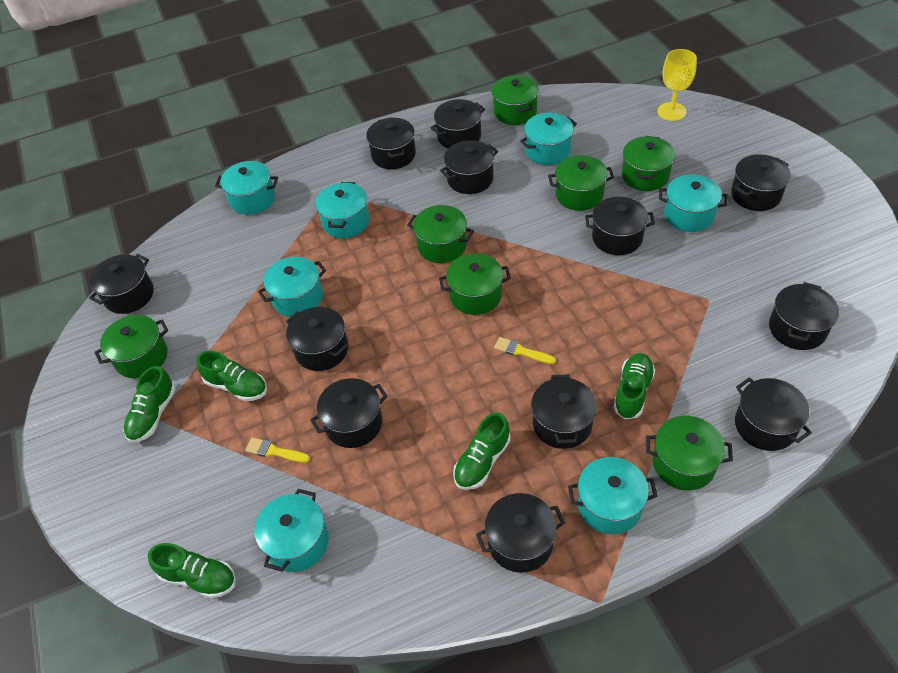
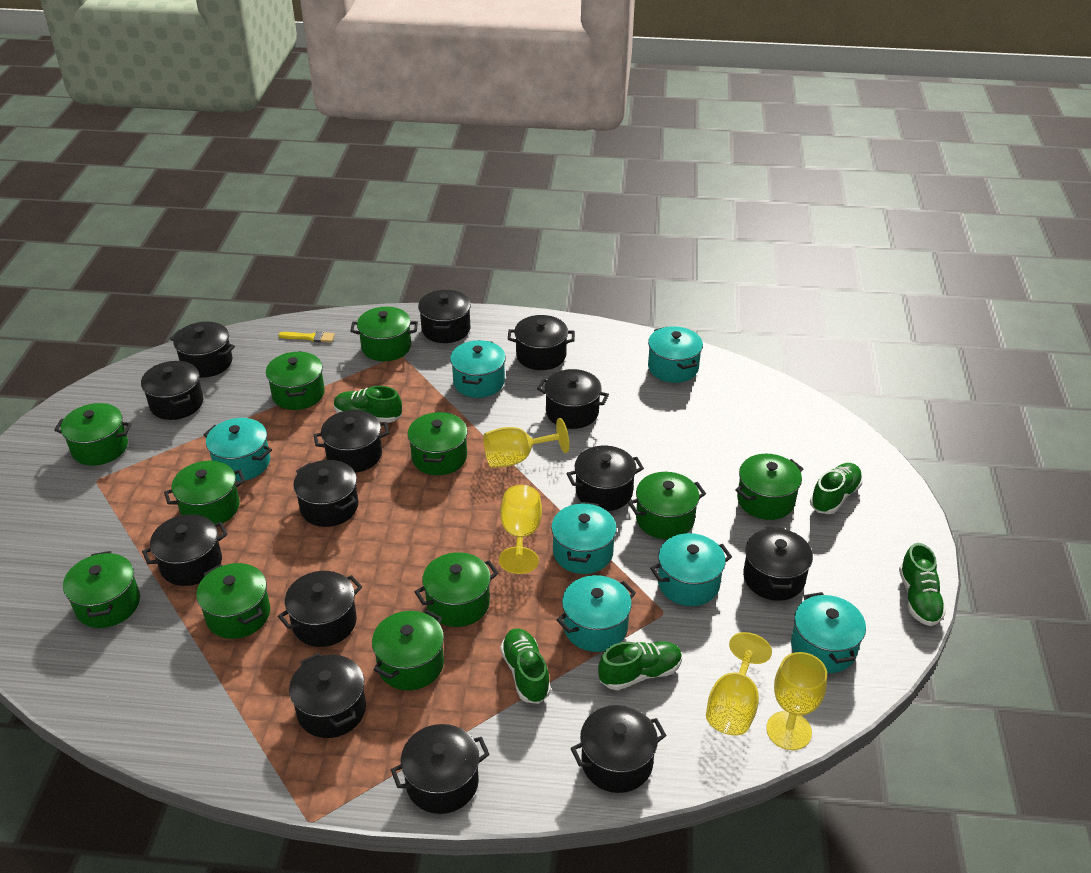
black pot: [89,254,154,314] [286,307,348,371] [310,378,388,448] [366,117,416,169] [431,99,485,149] [440,140,498,194] [476,493,565,573] [531,374,597,449] [585,197,655,255] [731,154,791,211] [735,377,812,451] [769,282,839,350] = 12 -> [141,361,203,420] [142,514,228,586] [170,322,235,378] [278,571,362,647] [289,653,366,738] [293,460,358,527] [314,410,389,473] [391,724,490,814] [418,290,471,343] [508,315,575,370] [537,369,609,429] [566,446,644,511] [571,705,667,793] [743,526,813,601] = 14
green pot: [94,315,168,378] [407,205,474,263] [439,253,511,315] [492,75,539,125] [548,155,614,211] [622,136,675,191] [646,416,733,491] = 7 -> [54,403,132,466] [63,551,140,628] [164,461,245,524] [196,563,270,639] [266,351,325,410] [350,307,418,361] [372,610,444,690] [408,412,468,475] [414,552,498,627] [628,472,706,539] [735,454,803,520] = 11
yellow brush: [245,437,310,463] [494,337,556,364] = 2 -> [278,331,335,343] = 1
yellow goblet: [657,49,697,121] = 1 -> [483,418,569,468] [499,485,542,574] [706,632,772,735] [766,652,827,750] = 4

